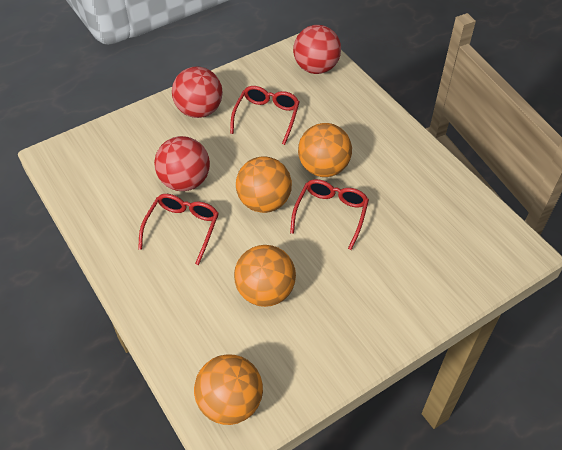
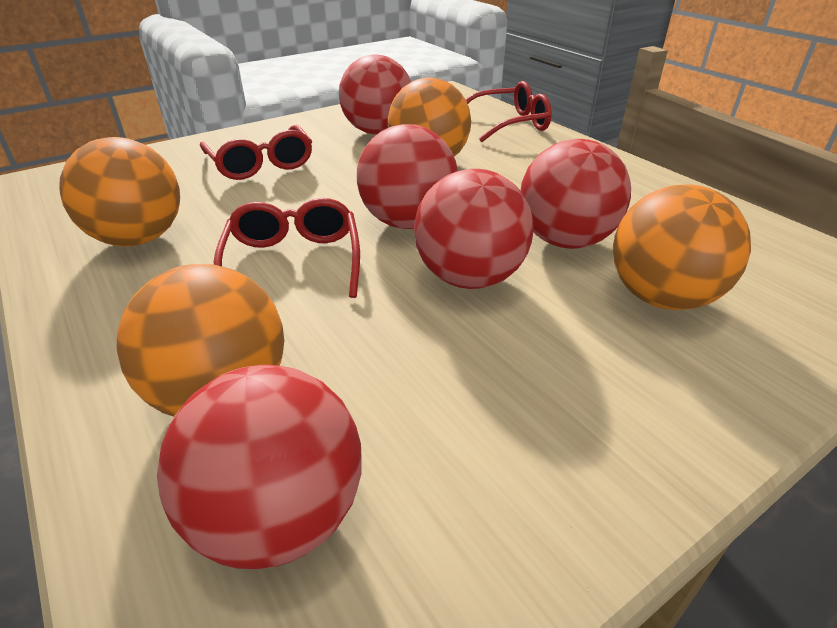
red ball: [154,136,210,191] [172,66,223,118] [293,25,341,74] = 3 -> [157,365,361,569] [339,55,411,135] [357,124,458,229] [414,169,533,289] [521,139,631,249] = 5

